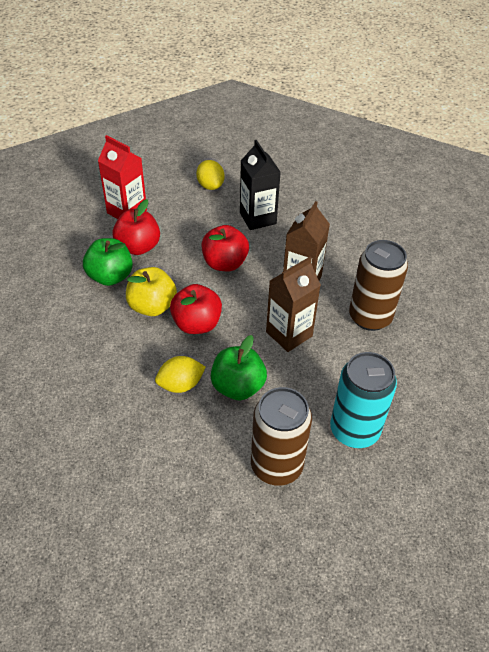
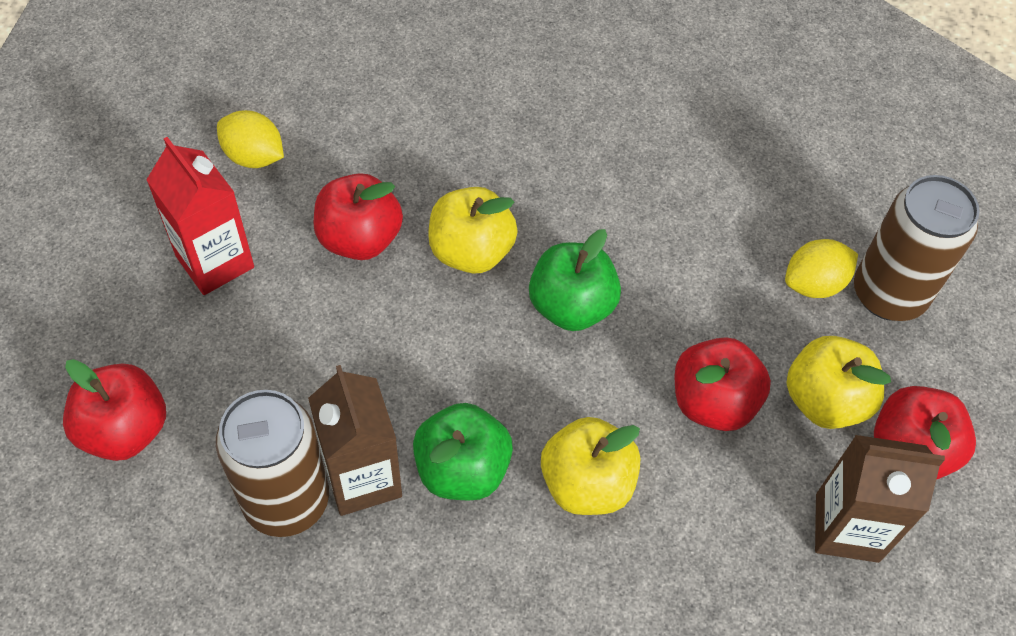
black carton: [240,140,281,230] = 1 -> none = 0
red apple: [112,199,160,255] [170,284,222,334] [201,225,249,271] = 3 -> [63,359,166,461] [314,173,403,260] [674,337,771,431] [874,386,976,480] = 4
turquoise can: [330,352,397,448] = 1 -> none = 0
yellow apple: [126,267,177,316] = 1 -> [428,187,518,274] [541,417,640,515] [787,336,891,429] = 3

